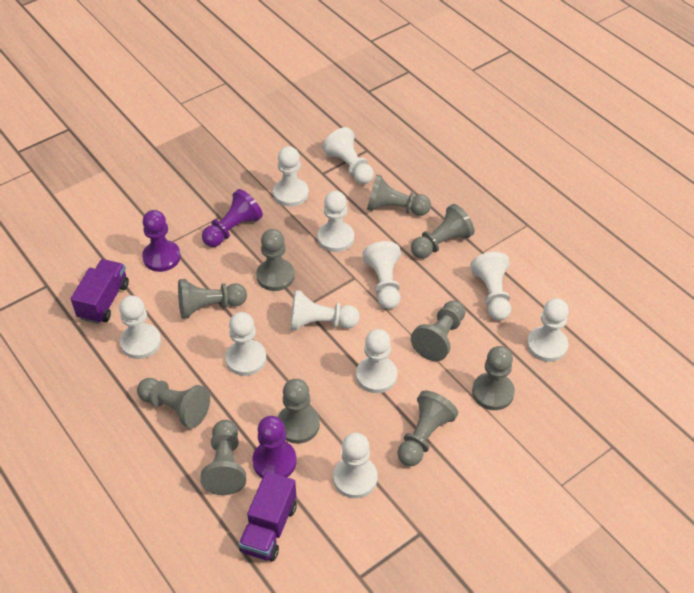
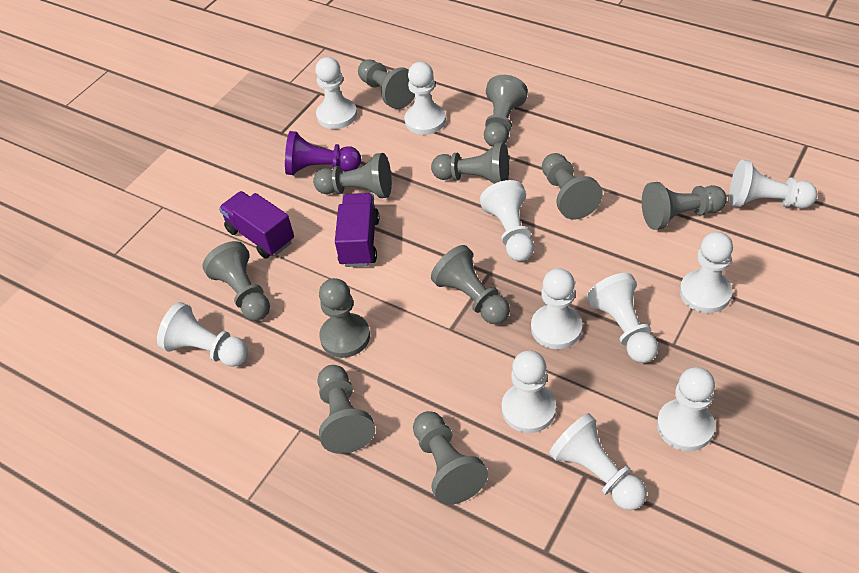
grey pawn: [137,378,210,428] [178,279,247,319] [200,420,246,495] [256,229,295,291] [278,379,320,444] [367,174,431,216] [397,390,458,466] [411,204,475,259] [411,301,465,361] [472,346,515,410] = 10 -> [203,241,270,321] [313,153,392,198] [318,365,375,454] [319,278,370,358] [358,60,415,109] [413,411,488,505] [431,142,509,184] [431,245,510,325] [484,75,528,147] [542,153,603,220] [642,182,727,230] = 11
purple pawn: [142,210,181,272] [202,189,263,247] [252,416,297,478] = 3 -> [285,131,361,175] = 1

